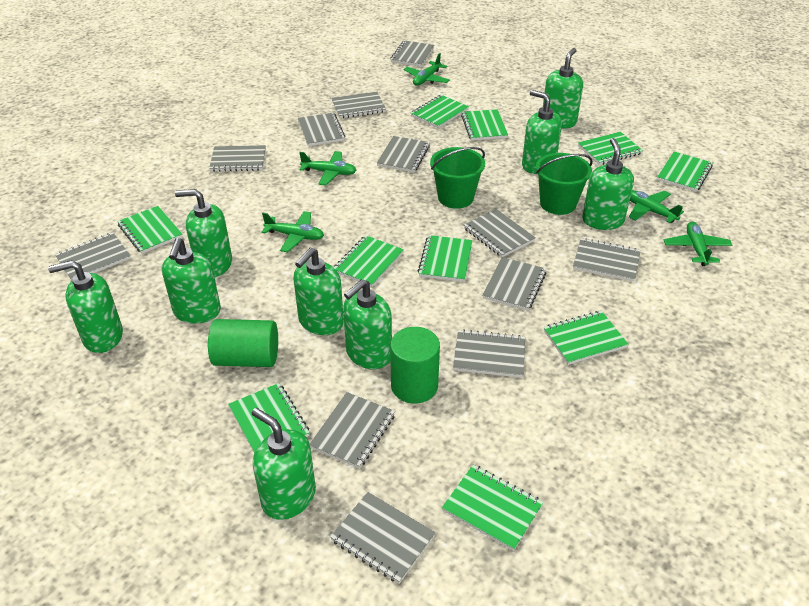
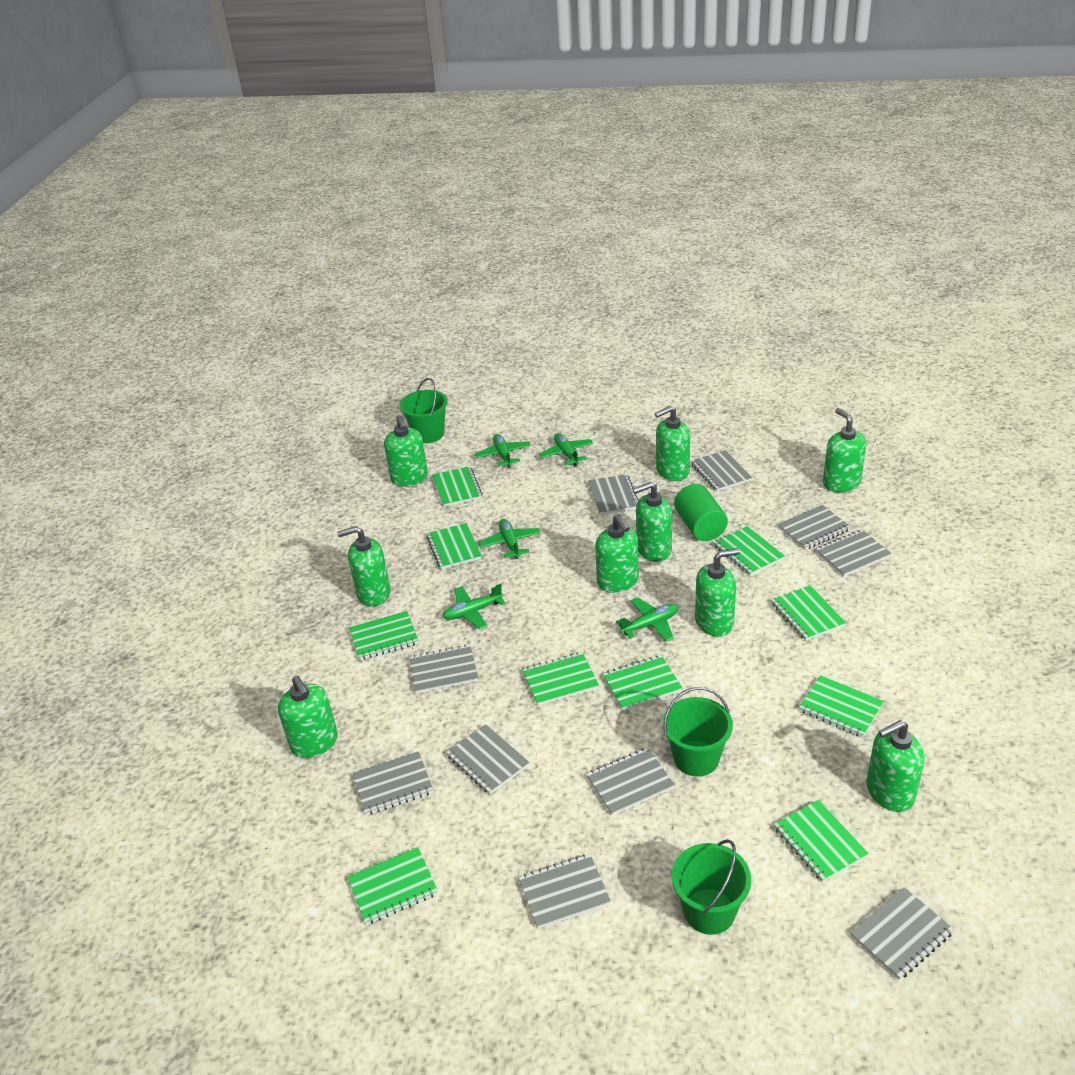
green bucket: [430,147,485,209] [536,153,593,215] = 2 -> [400,378,448,443] [663,687,733,777] [671,839,751,935] = 3
green cylinder: [208,319,278,367] [390,327,440,404] = 2 -> [674,484,728,541] = 1
grey notebook: [55,232,131,281] [209,145,266,172] [298,113,345,146] [310,392,395,469] [330,492,435,584] [332,92,386,118] [377,136,430,172] [390,41,434,67] [453,329,525,378] [464,209,536,257] [483,257,547,311] [573,238,641,282] = 12 -> [352,751,433,815] [409,645,478,694] [446,724,530,794] [519,854,611,929] [586,748,675,815] [588,474,639,515] [691,450,752,491] [778,505,851,550] [816,530,892,576] [850,887,954,980] = 10

